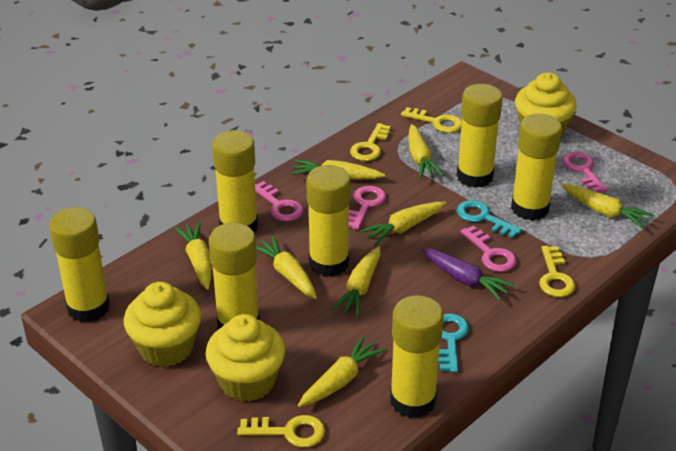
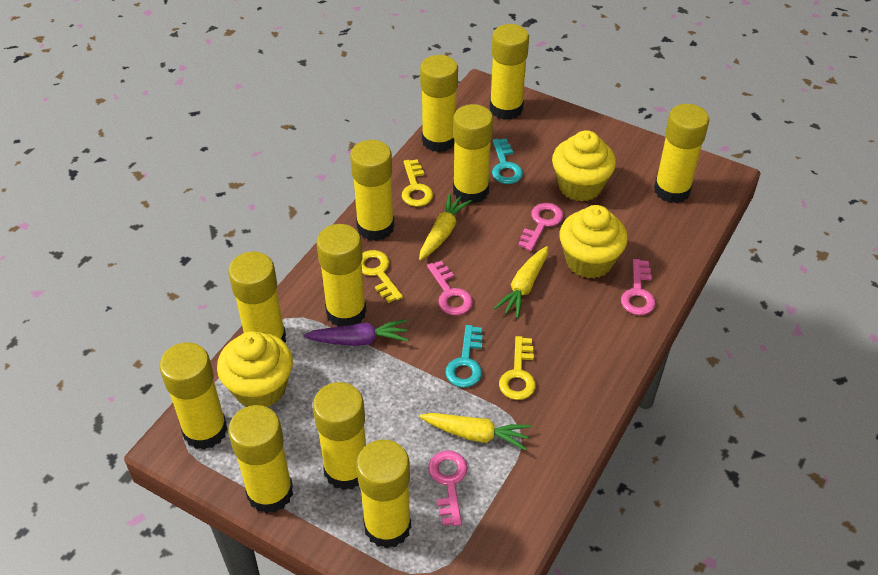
yellow carrot: [174,222,212,290] [256,236,317,299] [291,160,385,179] [298,336,386,407] [332,246,381,316] [360,202,446,245] [409,124,444,179] [562,184,654,229] = 8 -> [419,193,472,260] [419,413,531,450] [494,246,548,318] = 3
yellow glue stick: [49,207,110,322] [209,223,260,330] [212,130,258,232] [306,165,351,277] [390,295,444,418] [457,84,503,188] [511,114,562,221] = 7 -> [159,342,228,450] [228,252,286,342] [228,405,293,514] [313,382,366,490] [316,224,367,327] [350,140,395,241] [356,440,411,549] [420,55,458,152] [453,104,493,204] [490,24,529,120] [654,104,709,203] = 11
yellow key: [237,415,325,448] [350,123,391,161] [401,107,462,133] [539,246,576,297] = 4 -> [361,250,403,303] [402,159,433,207] [499,336,536,400] = 3

